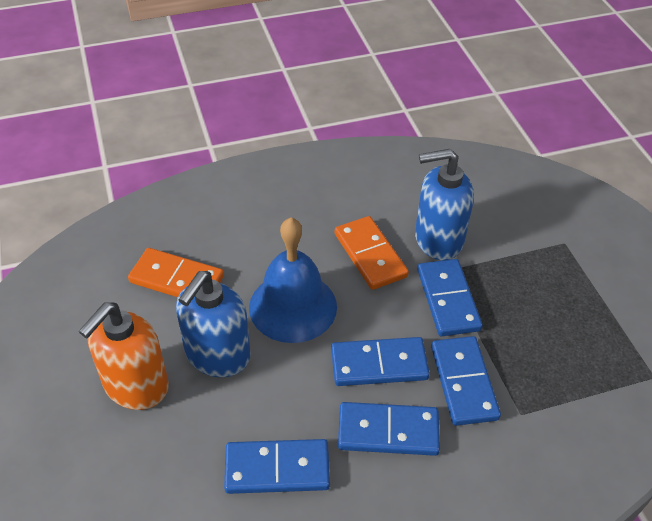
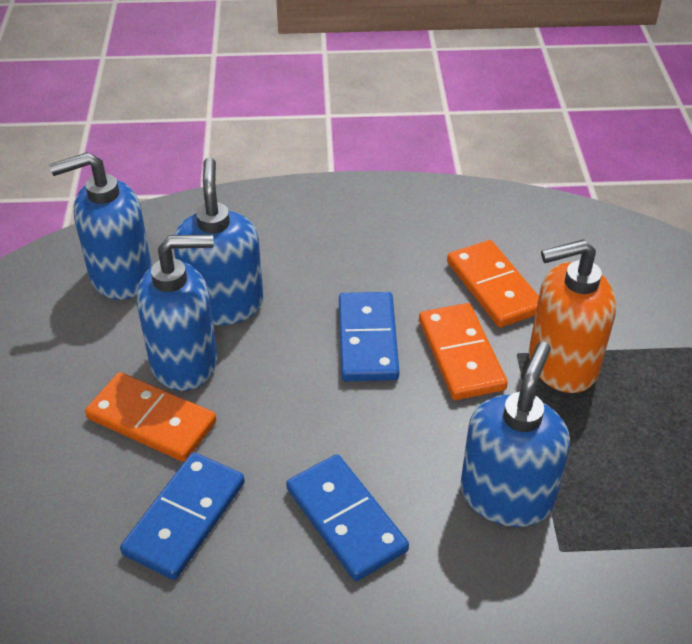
blue bell: [249,218,337,343] = 1 -> none = 0
blue domino: [224,439,330,494] [331,337,430,386] [338,402,440,456] [417,259,483,336] [431,336,501,426] = 5 -> [120,452,245,580] [286,454,409,581] [339,292,399,381] = 3
blue soap dispenser: [176,271,251,377] [415,149,474,260] = 2 -> [49,152,152,300] [137,234,217,391] [174,158,263,325] [461,342,570,527] = 4
orange domino: [128,248,224,297] [335,216,409,290] = 2 -> [85,372,216,462] [419,303,508,400] [447,240,539,328] = 3

